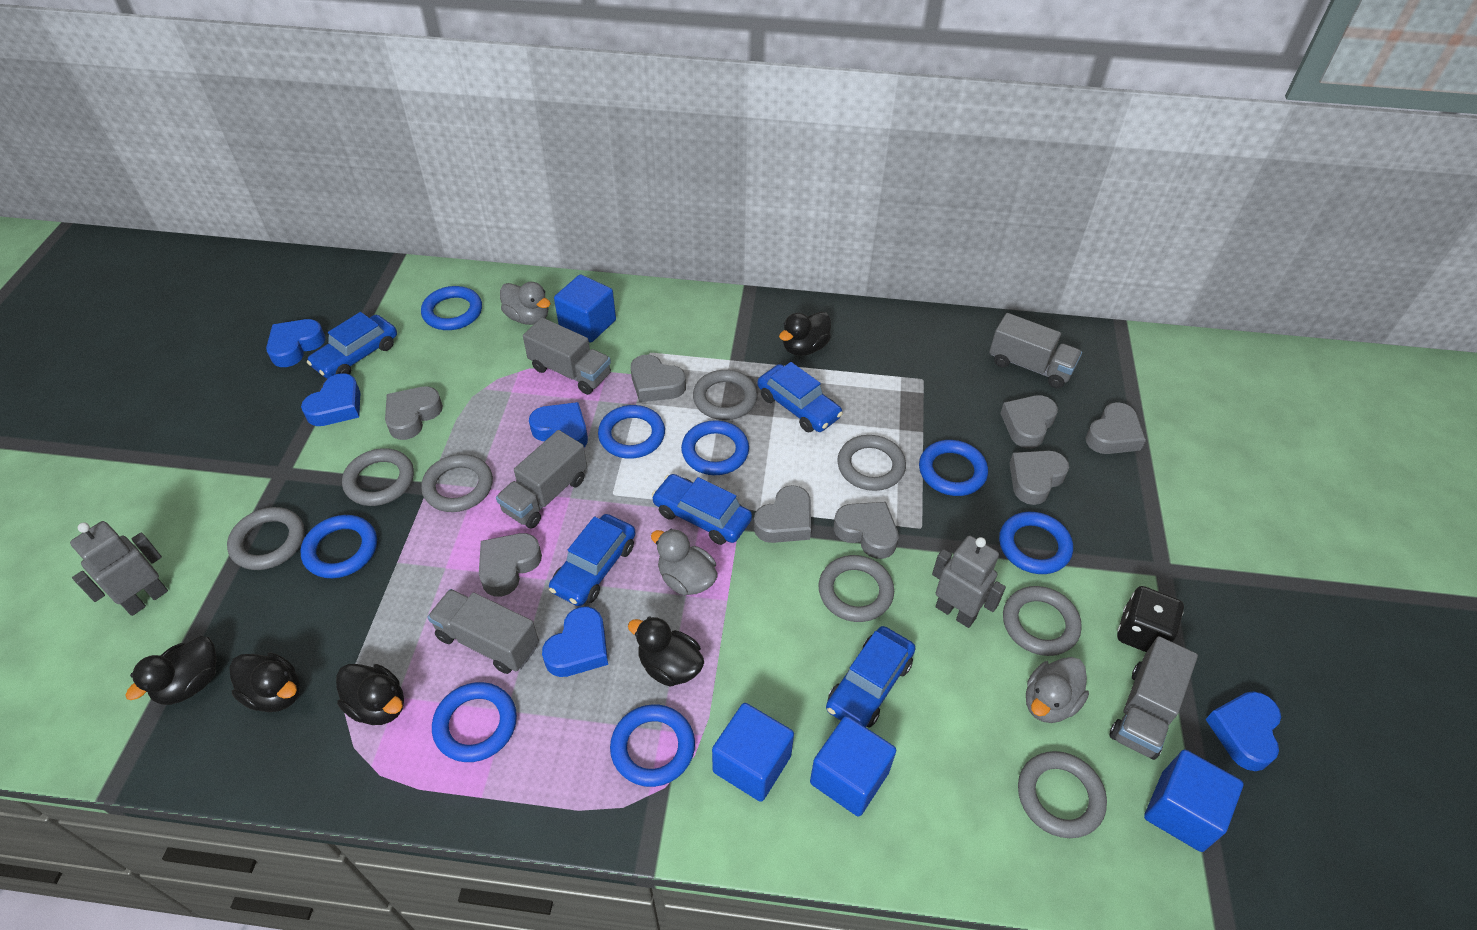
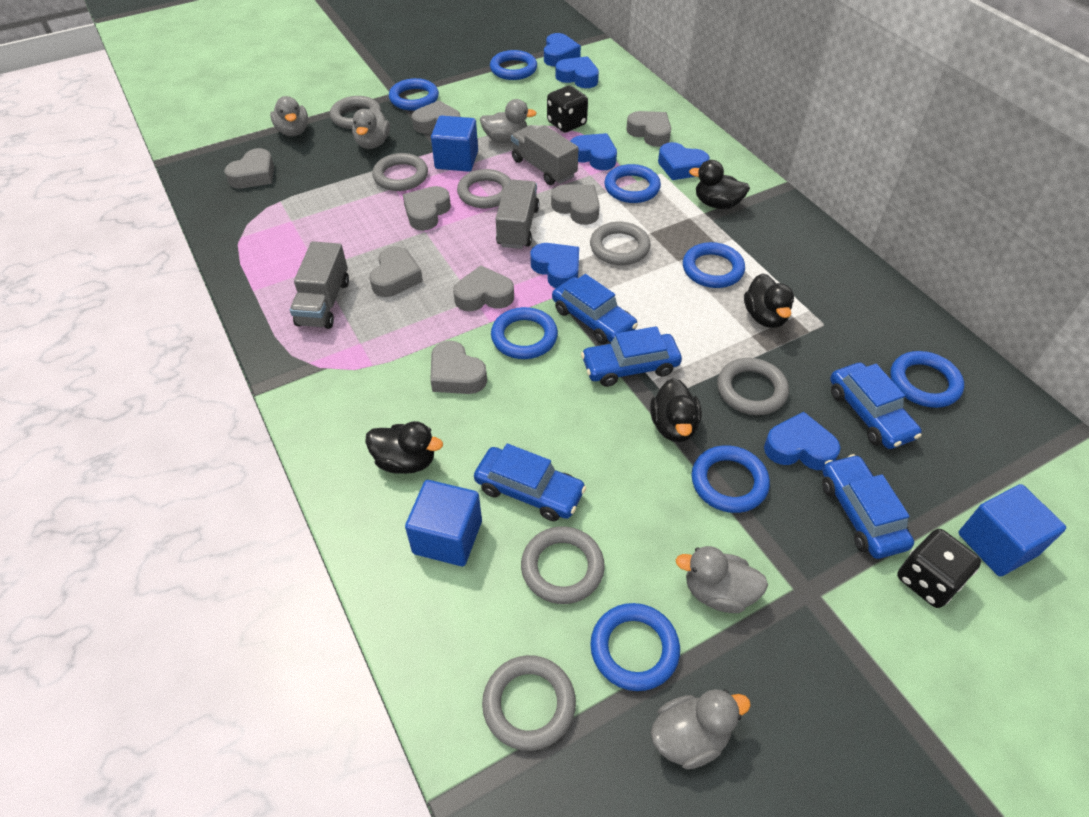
black dice: [1117,586,1184,652] = 1 -> [547,85,588,132] [897,529,981,608] = 2
black duck: [125,636,217,705] [229,652,300,712] [336,664,404,725] [628,617,704,687] [779,312,831,356] = 5 -> [365,421,443,474] [650,378,702,442] [689,160,750,209] [744,273,794,328] = 4
blue cube: [554,274,616,343] [712,703,794,802] [810,716,896,817] [1144,749,1244,852] = 4 -> [405,480,482,566] [431,115,478,172] [958,484,1066,577] = 3
blue heart: [266,319,326,367] [301,373,360,426] [529,402,588,447] [542,607,608,677] [1206,691,1281,771] = 5 -> [530,243,579,288] [544,33,581,67] [555,56,599,88] [570,133,617,170] [658,142,710,180] [764,412,841,470] = 6
grey duck: [500,282,551,325] [651,529,717,596] [1026,657,1089,723] = 3 -> [270,96,308,136] [352,107,390,149] [480,99,537,144] [651,689,751,769] [676,546,768,613] = 5
grey ring: [227,507,305,570] [342,448,414,506] [421,454,493,512] [693,370,758,420] [818,555,894,622] [837,435,906,491] [1003,586,1082,656] [1018,751,1107,838] = 8 -> [330,96,381,129] [372,153,428,191] [457,169,511,208] [482,655,576,751] [521,526,605,604] [590,222,651,265] [717,358,789,415] = 7
grey robot: [70,521,168,616] [932,536,1006,628] = 2 -> none = 0
grey truck: [427,589,539,674] [496,430,587,529] [523,318,611,395] [989,313,1082,388] [1109,636,1198,760] = 5 -> [290,241,349,329] [496,180,540,249] [511,125,579,185] = 3

